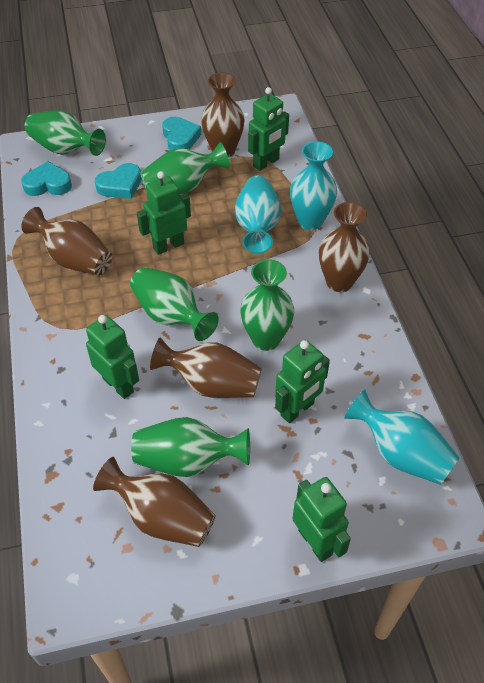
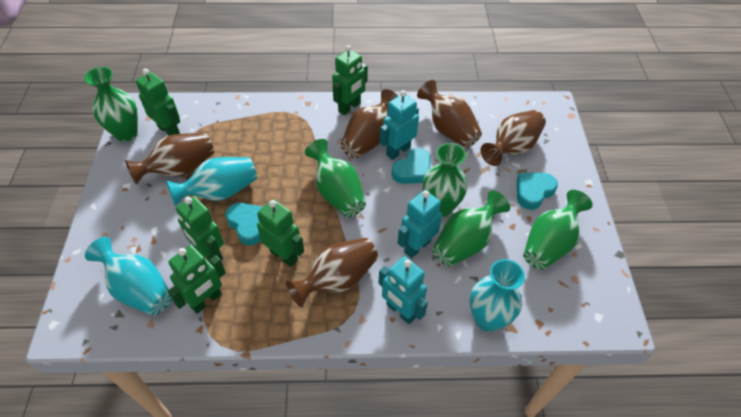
turquoise robot: none = 0 -> [378,256,428,324] [379,90,419,160] [398,190,442,258] = 3

